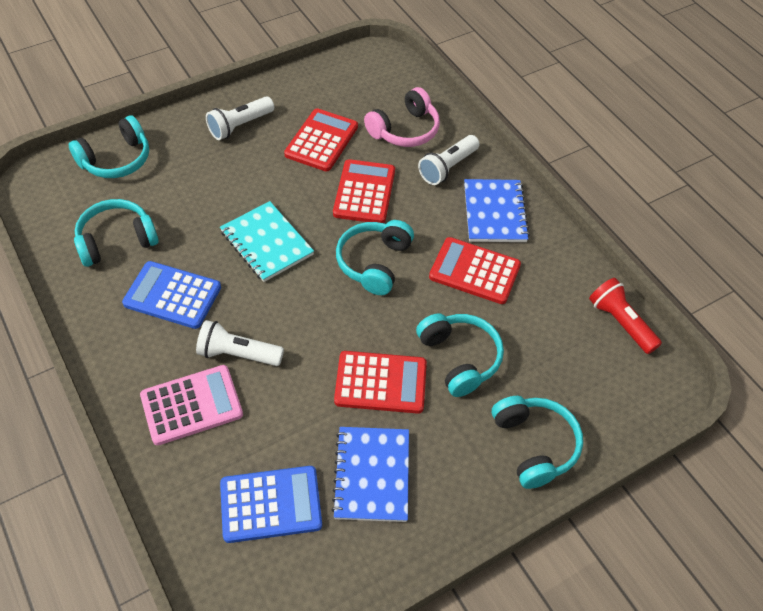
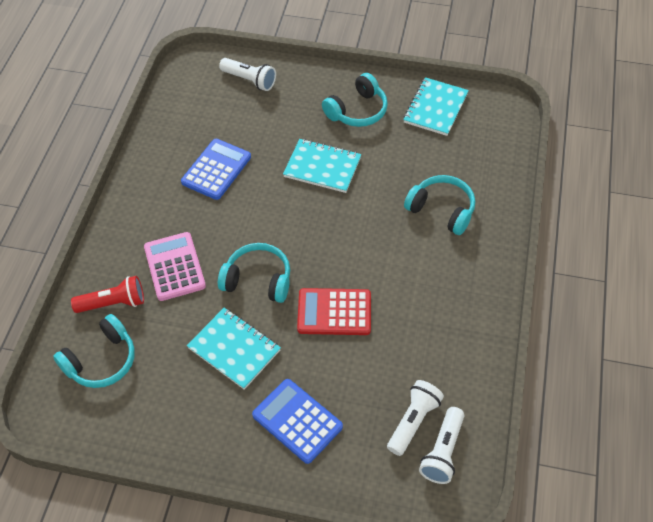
blue notebook: [331,427,409,522] [464,179,530,242] = 2 -> none = 0
pink headphones: [364,87,440,147] = 1 -> none = 0
red calculator: [284,108,358,172] [333,159,395,223] [334,351,427,414] [429,237,521,304] = 4 -> [297,288,371,335] = 1
turquoise headphones: [68,115,149,178] [74,199,159,267] [336,220,414,295] [416,313,504,397] [492,396,583,489] = 5 -> [53,314,135,388] [218,243,290,303] [322,73,388,127] [404,175,475,235] = 4
turquoise notebook: [220,201,314,282] = 1 -> [187,308,281,390] [283,139,361,193] [403,77,469,136] = 3

